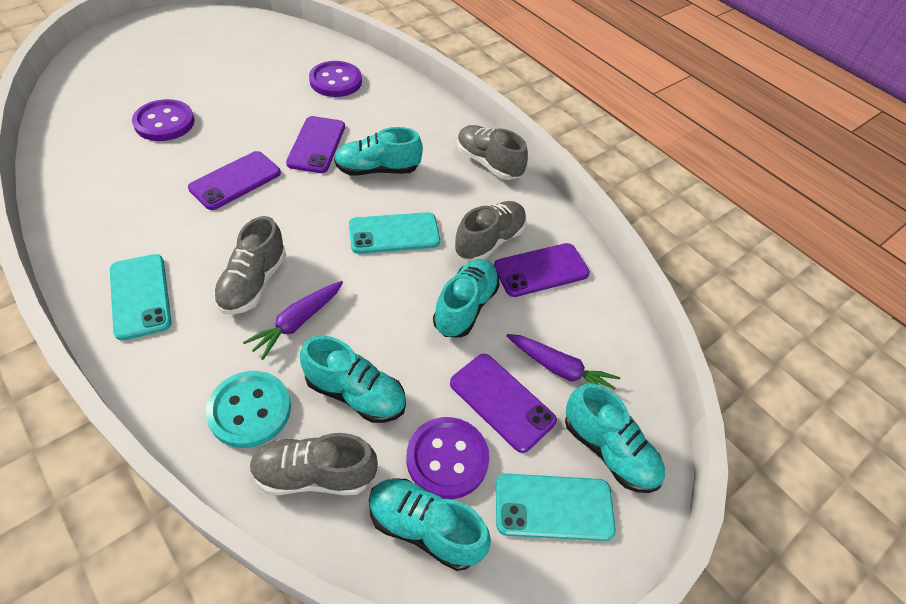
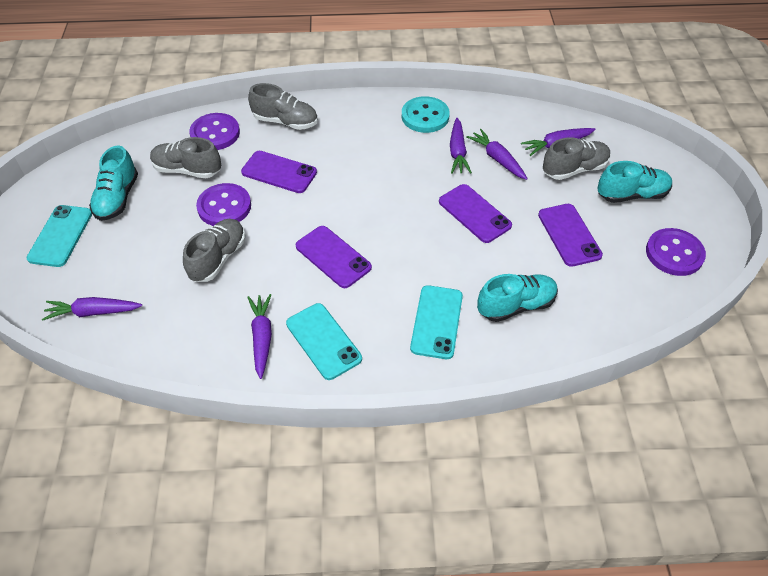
purple carrot: [243,281,343,360] [507,334,620,390] = 2 -> [42,297,142,321] [247,294,272,379] [450,118,472,174] [466,129,528,180] [521,128,596,156] = 5
turquoise shoe: [300,335,406,423] [334,127,423,176] [369,479,491,571] [433,259,500,338] [565,383,665,493] = 5 -> [89,145,138,221] [477,274,558,322] [597,161,672,203] = 3

